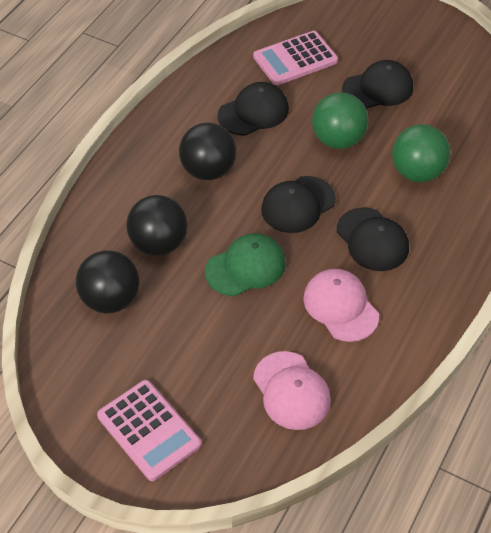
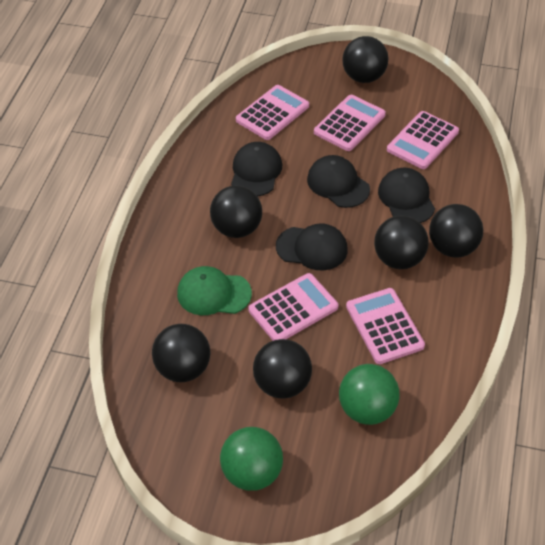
black ball: [76,250,139,313] [126,195,187,256] [179,123,236,180] = 3 -> [152,324,211,382] [210,185,262,238] [253,339,312,399] [342,36,388,83] [374,215,429,269] [429,204,483,257] = 6
pink calculator: [97,380,201,481] [253,31,338,85] = 2 -> [236,85,309,140] [248,273,338,341] [314,95,386,151] [346,288,425,364] [387,111,459,169] = 5
pink cap: [253,351,331,430] [303,269,379,342] = 2 -> none = 0

